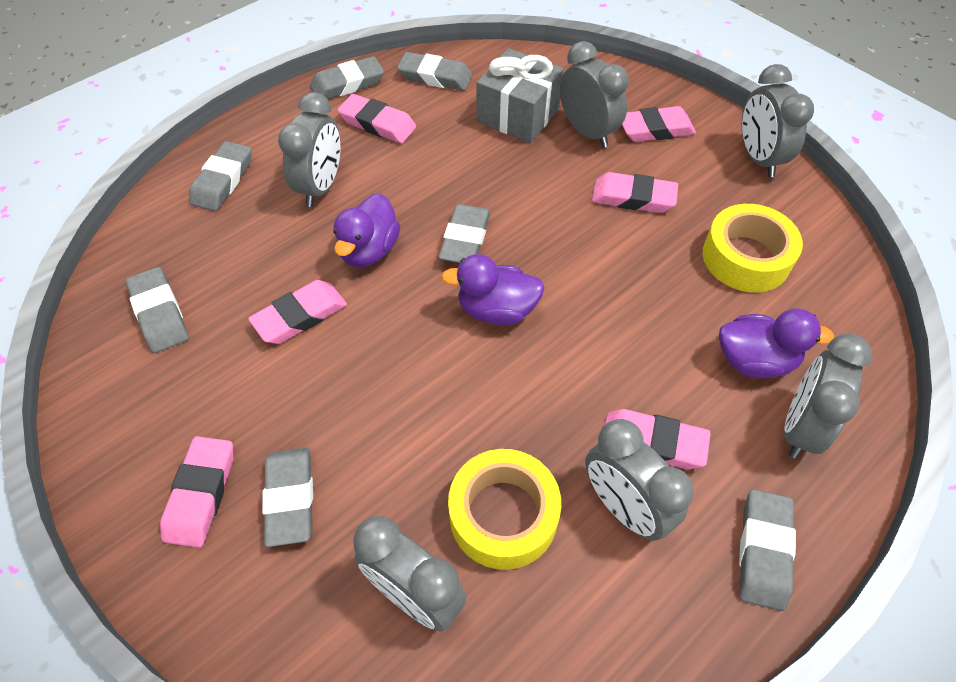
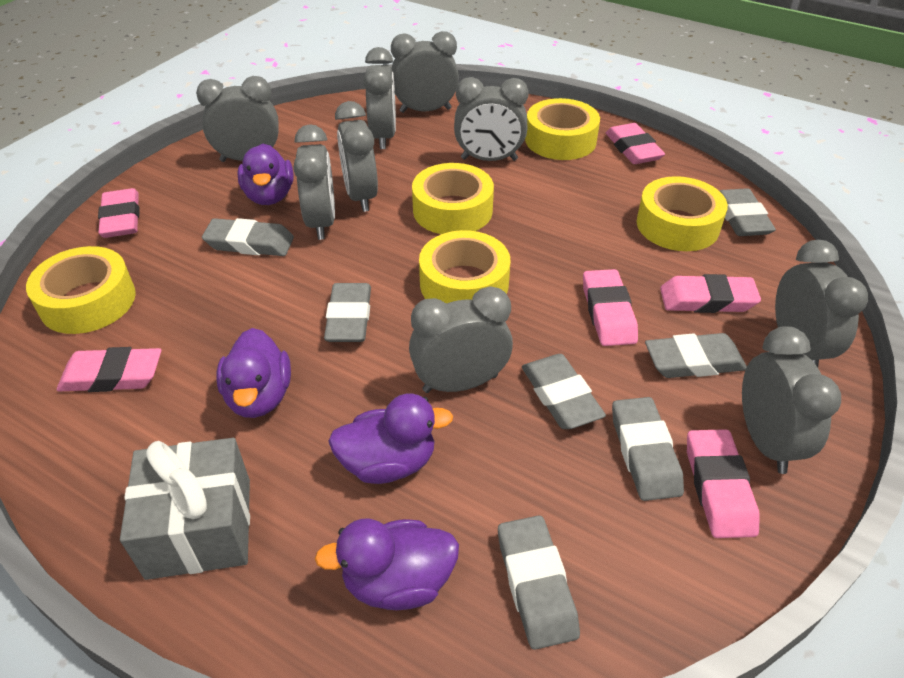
grey clock: [278,92,340,207] [353,516,467,632] [560,41,629,148] [585,419,694,541] [742,64,814,177] [784,334,872,458] = 6 -> [196,76,279,162] [293,124,335,240] [335,101,378,212] [363,47,396,149] [391,31,459,113] [409,286,513,393] [454,77,529,161] [742,326,841,474] [775,240,868,367] = 9
purple duck: [333,193,400,267] [441,254,545,325] [719,308,834,379] = 3 -> [216,328,291,418] [237,144,294,205] [315,519,459,610] [328,394,453,484] = 4
yellow tape: [448,449,561,570] [703,204,803,292] = 2 -> [26,246,136,334] [412,163,494,234] [419,230,510,303] [525,98,600,160] [637,176,728,251] = 5

